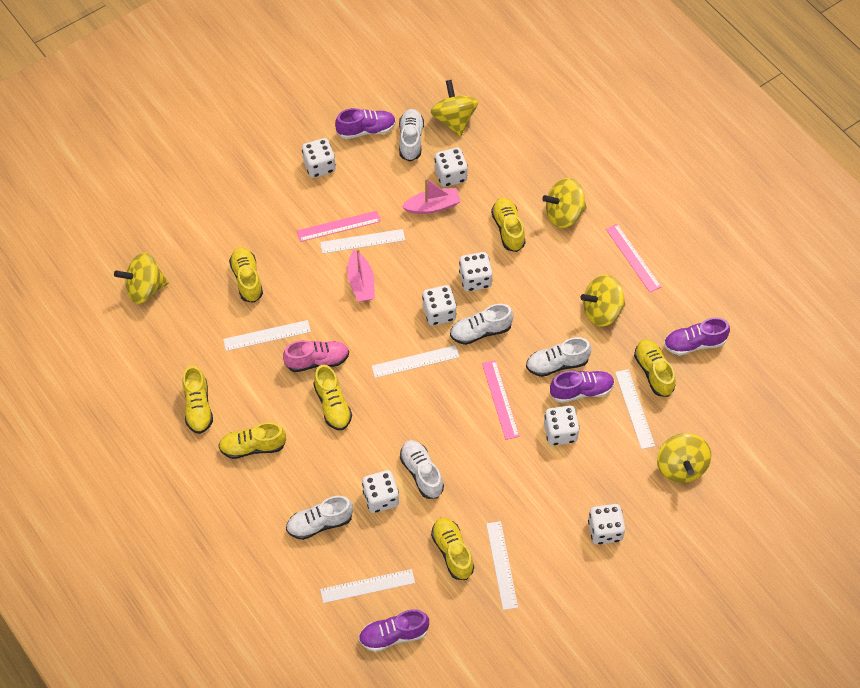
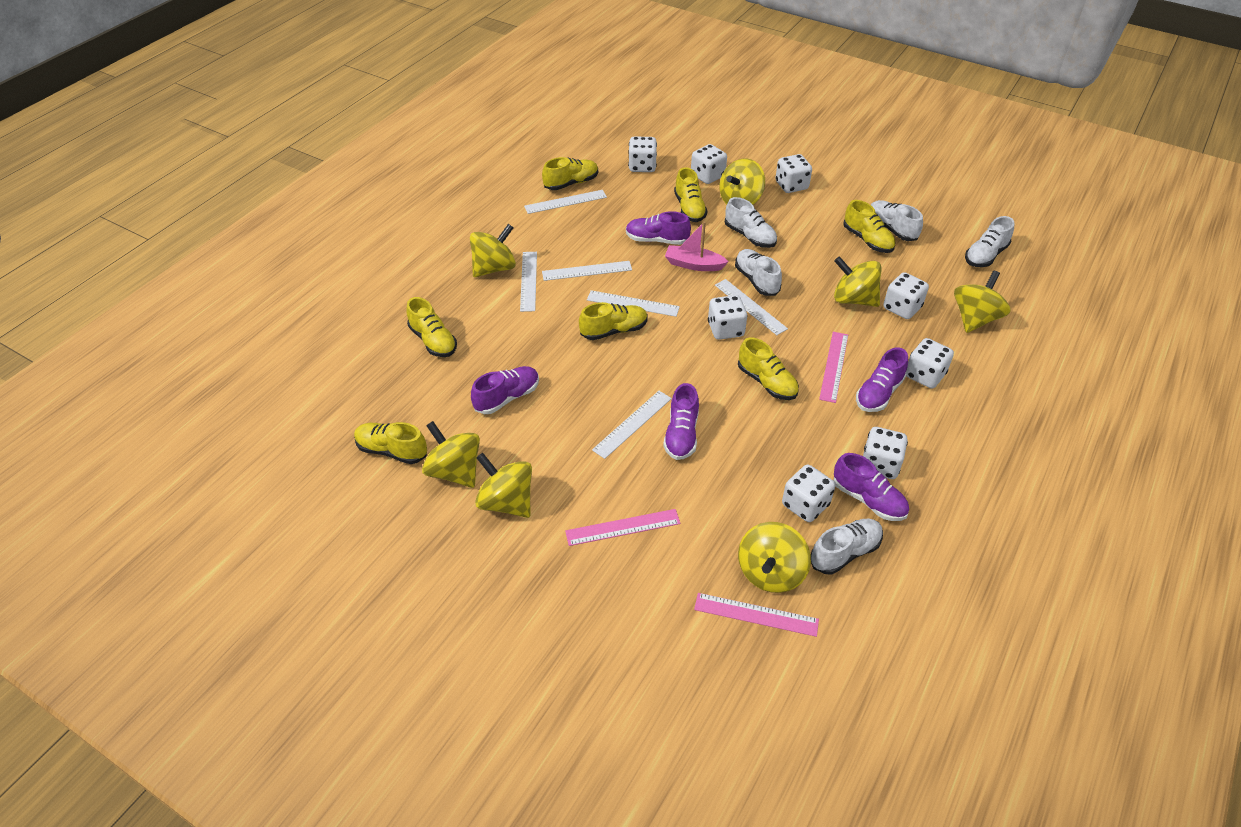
pink boat: [347,249,375,302] [402,178,461,214] = 2 -> [665,222,729,271] = 1
pink shoe: [283,340,349,372] = 1 -> none = 0
purple shoe: [335,108,396,139] [359,609,429,652] [550,371,615,403] [664,318,730,355] = 4 -> [471,366,539,414] [626,211,691,245] [663,383,699,460] [834,453,909,521] [856,347,908,412] = 5
white dice: [302,138,336,178] [362,470,399,513] [422,285,457,326] [434,148,468,187] [459,252,492,291] [544,406,580,446] [588,504,625,545] = 7 -> [628,137,657,172] [691,144,727,184] [708,295,747,340] [775,154,812,193] [782,464,835,522] [863,427,908,479] [883,272,929,319] [906,338,954,389] = 8
yellow spinning top: [114,252,169,304] [430,80,478,137] [542,178,587,228] [580,275,626,327] [657,433,711,483] = 5 -> [422,421,480,488] [470,224,516,277] [475,453,532,518] [720,158,765,205] [738,522,811,593] [834,256,882,307] [954,271,1010,333] = 7

